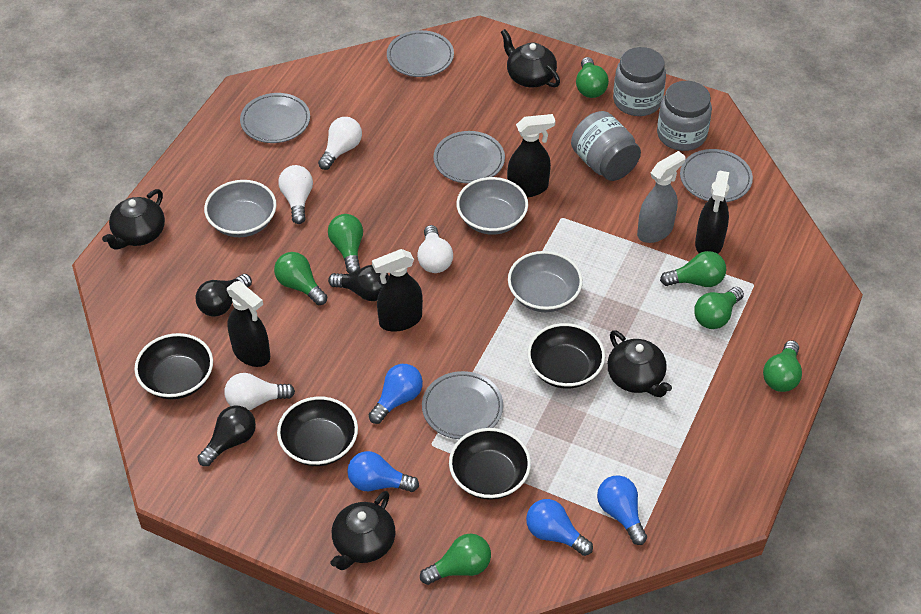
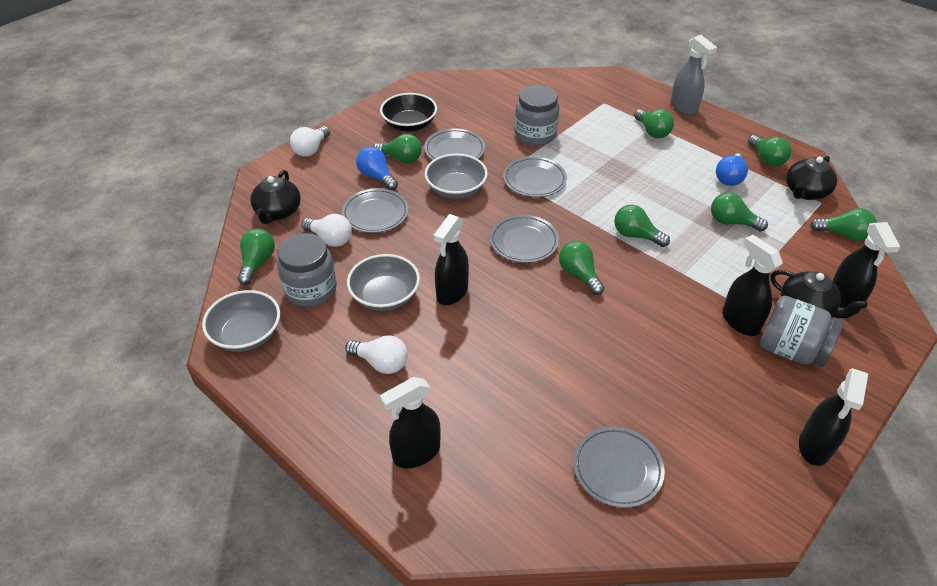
black bowl: [134,333,213,399] [277,397,358,466] [449,428,531,500] [527,323,605,389] = 4 -> [380,93,437,132] = 1
black light bulb: [196,274,252,317] [198,406,256,466] [328,265,389,301] = 3 -> none = 0
black spray bottle: [227,281,270,367] [372,249,423,332] [507,114,555,197] [695,171,730,254] = 4 -> [380,377,441,468] [434,214,469,305] [722,235,783,336] [799,368,868,466] [832,222,900,314] = 5
black teapot: [102,189,165,250] [331,491,395,570] [501,29,560,88] [607,330,672,397] = 4 -> [250,170,301,224] [770,270,867,318] [786,156,837,200] = 3
blue light bulb: [347,451,419,492] [369,364,423,424] [526,499,593,556] [597,475,647,545] = 4 -> [356,147,398,190] [716,153,748,186] = 2
green light bulb: [274,252,327,305] [328,214,363,273] [420,534,491,585] [576,57,609,98] [660,251,726,287] [694,287,744,329] [763,340,802,392] = 7 -> [238,228,275,285] [373,134,422,164] [559,241,605,295] [614,205,670,247] [634,109,674,138] [711,192,768,231] [748,135,792,167] [810,208,877,241] = 8
white light bulb: [224,373,295,410] [278,165,313,224] [318,117,362,170] [417,225,453,273] = 4 -> [290,126,330,157] [302,214,352,247] [345,335,408,374] = 3

